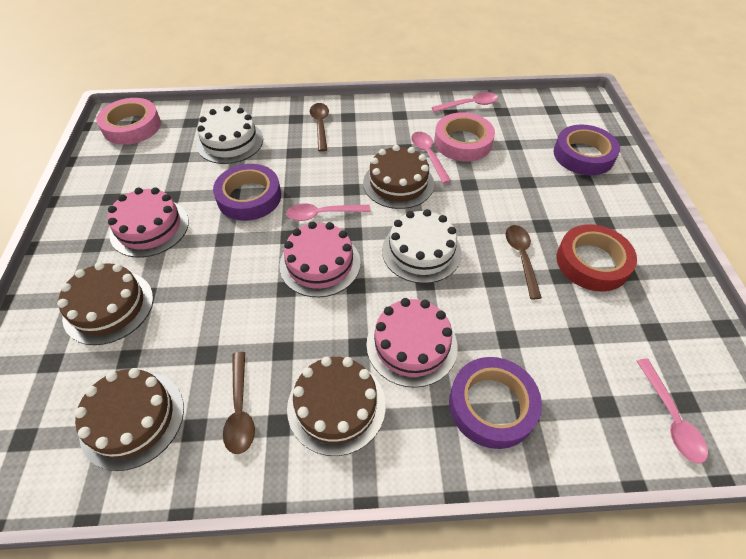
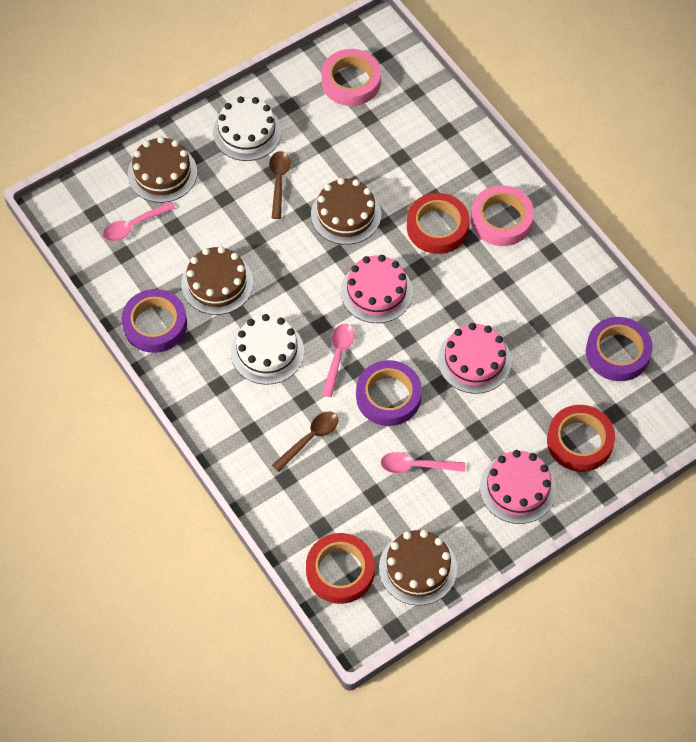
brown spoon: [223,352,255,454] [310,103,329,152] [505,225,542,300] = 3 -> [269,151,291,219] [272,411,339,472] = 2
pink spoon: [286,203,370,221] [411,132,451,184] [432,92,498,112] [637,359,708,464] = 4 -> [103,201,175,241] [322,324,355,397] [381,452,465,473] = 3
red tape: [556,224,637,292] = 1 -> [306,533,375,604] [407,193,469,254] [547,405,615,472] = 3

